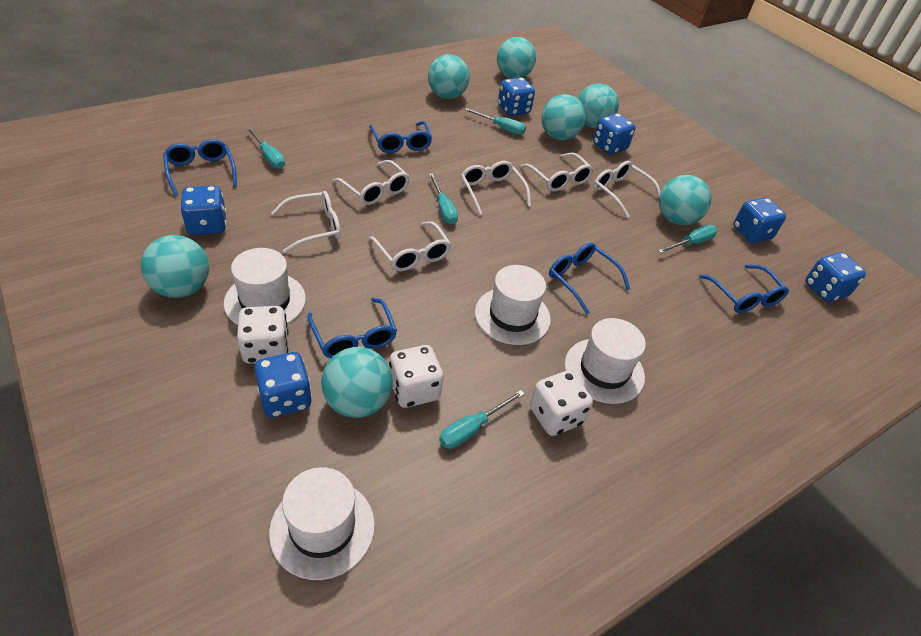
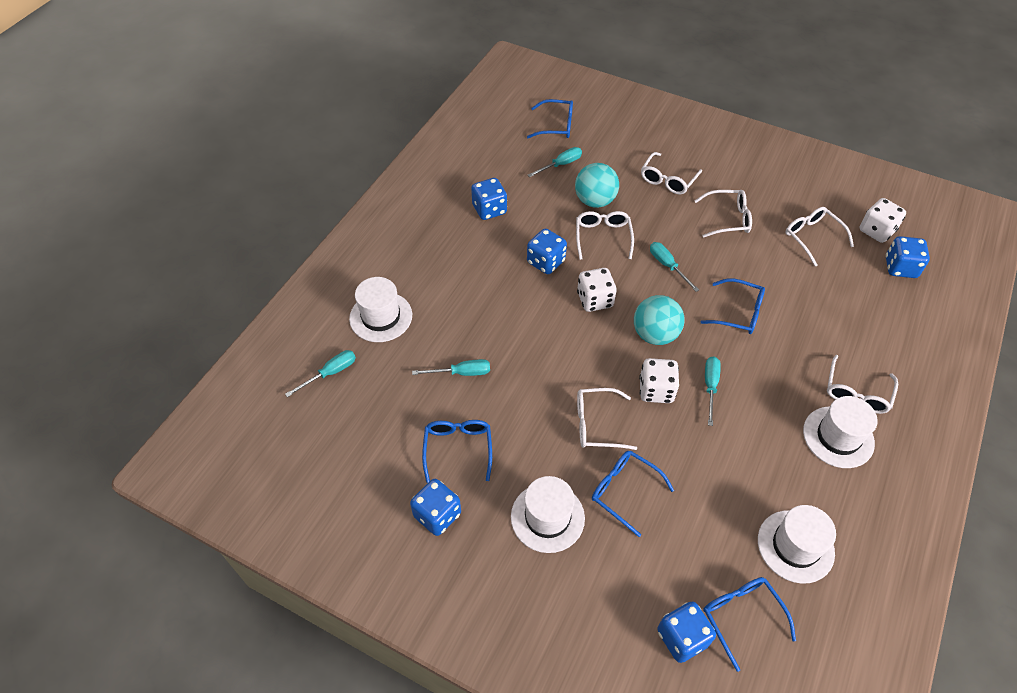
blue dice: [180,186,226,235] [254,352,312,418] [498,78,535,116] [593,113,635,155] [733,198,786,243] [805,252,866,302] = 6 -> [410,479,461,536] [471,178,507,220] [527,229,567,274] [657,601,716,663] [886,236,930,278] = 5
turquoise ball: [141,235,209,298] [321,347,393,418] [428,54,470,99] [497,37,536,79] [541,94,586,140] [577,84,619,128] [659,175,711,225] = 7 -> [575,163,619,208] [634,295,685,345] = 2

